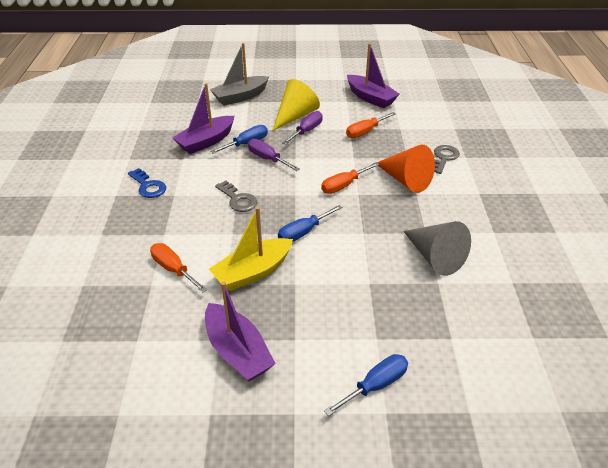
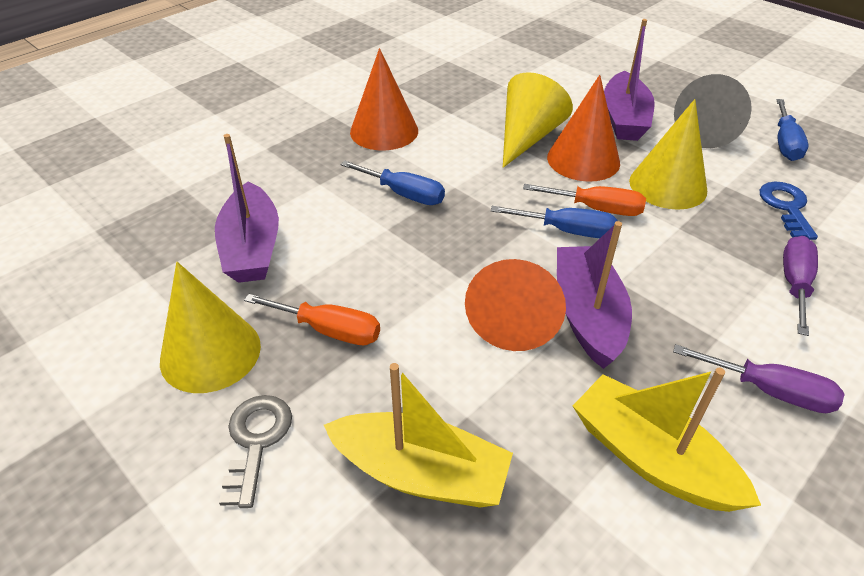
grey boat: [210,43,269,106] = 1 -> none = 0
grey key: [215,180,257,212] [434,145,460,174] = 2 -> [219,395,292,508] = 1
orange cone: [377,145,435,193] = 1 -> [350,48,418,150] [465,259,566,351] [547,75,620,182] = 3
orange screwdriver: [150,243,207,293] [321,162,379,194] [346,112,396,138] = 3 -> [244,294,380,345] [523,184,646,216] = 2
yellow boat: [209,207,293,291] = 1 -> [324,363,513,508] [573,368,761,512] = 2
yellow cone: [273,79,320,131] = 1 -> [160,262,261,393] [503,72,573,168] [629,99,707,210] = 3

